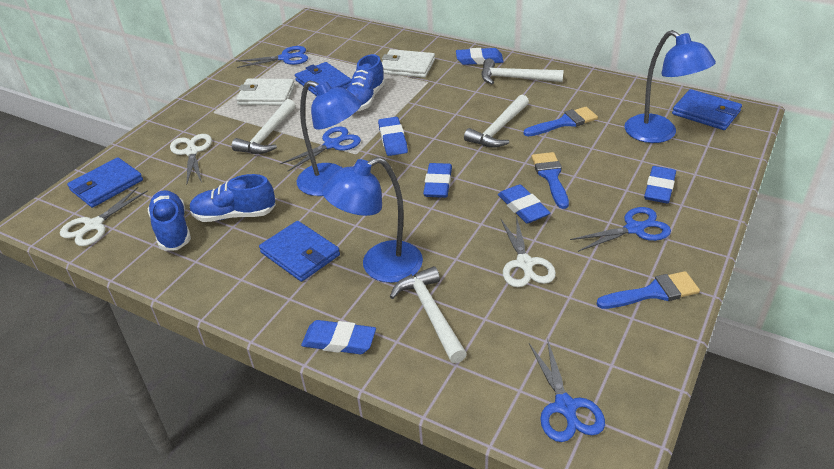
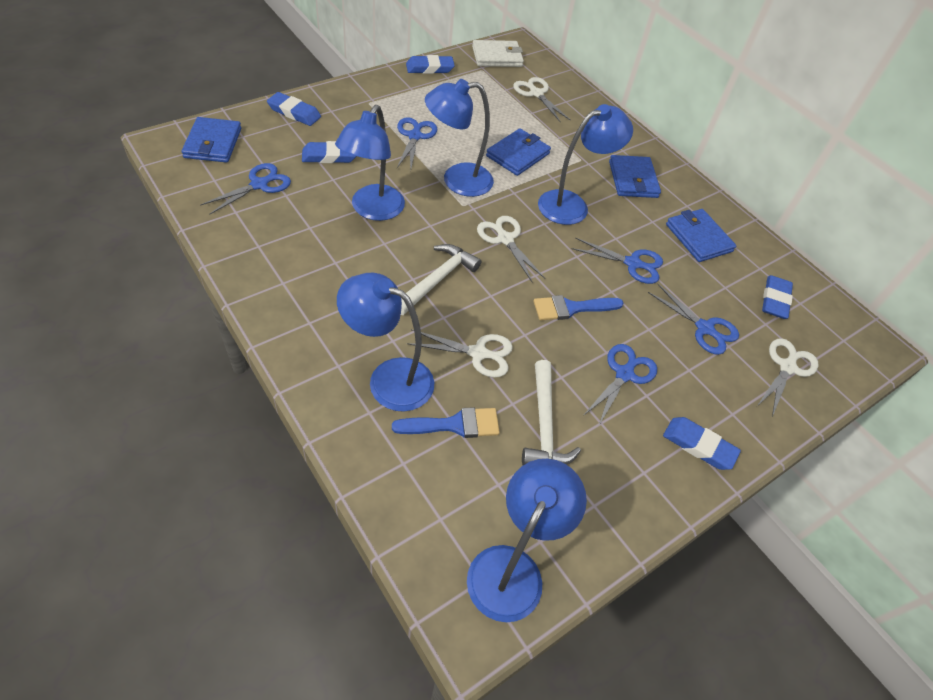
blue brush: [524,107,598,137] [531,152,569,209] [597,271,700,309] = 3 -> [392,407,500,438] [533,295,624,320] = 2
blue eraser: [301,320,376,354] [378,117,408,156] [423,163,452,198] [456,48,504,65] [498,184,550,223] [644,166,676,203] = 6 -> [267,92,321,126] [302,141,356,163] [406,55,455,74] [663,417,741,470] [762,275,793,319] = 5
blue lamp: [297,80,362,196] [322,157,423,283] [625,30,716,143] = 3 -> [335,105,405,221] [337,273,434,412] [425,79,494,197] [467,459,587,622] [538,104,633,225] = 5
blue scissors: [236,46,308,68] [280,127,361,171] [529,339,605,442] [570,207,671,252] = 4 -> [200,163,291,215] [397,117,437,168] [572,238,663,284] [583,344,657,425] [648,284,739,355] = 5
blue shoe: [147,190,191,250] [189,174,276,222] [347,54,386,112] = 3 -> none = 0
white hammer: [232,99,296,154] [390,266,467,363] [464,95,529,147] [481,59,564,84] = 4 -> [401,244,481,315] [522,360,581,465] = 2
white scissors: [60,187,148,246] [170,134,212,183] [500,216,556,287] = 3 -> [407,329,513,378] [477,216,545,282] [513,77,571,123] [757,338,819,417] = 4
white wallet: [236,79,295,106] [382,49,435,78] = 2 -> [472,40,524,67] = 1

